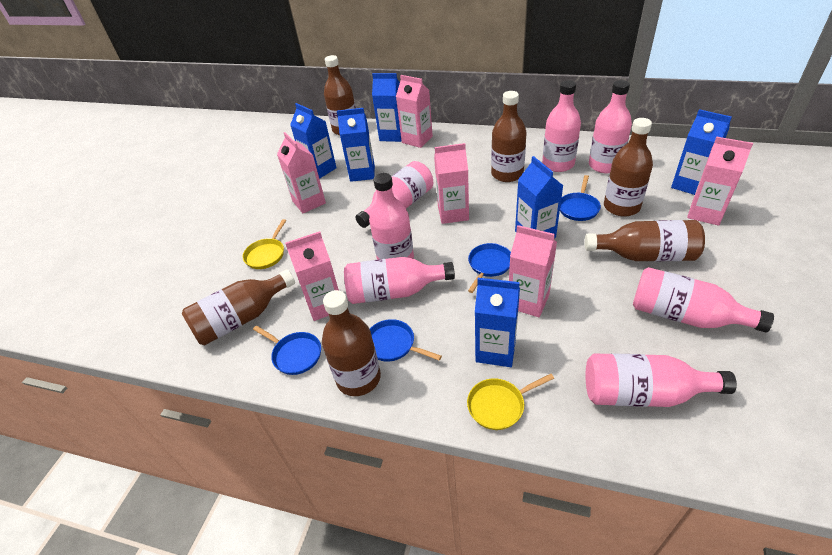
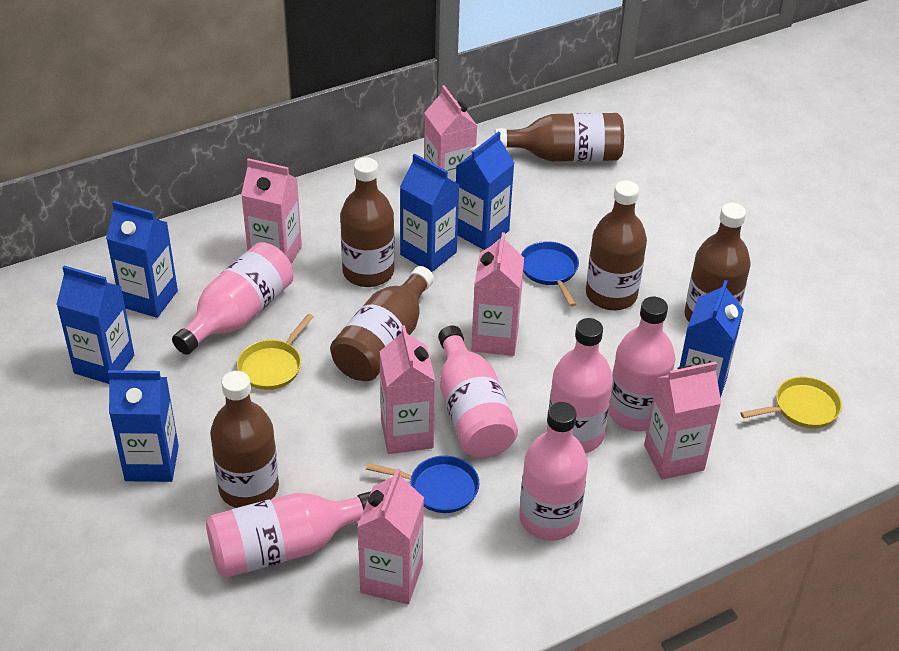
blue pan: [253,325,321,375] [370,319,442,362] [468,243,511,293] [560,175,601,221] = 4 -> [366,456,480,513] [521,241,579,307] = 2
pink bottle: [344,257,455,304] [355,161,433,228] [369,173,414,260] [542,80,581,172] [585,353,737,407] [589,80,632,173] [633,267,774,333] = 7 -> [172,242,294,355] [206,492,371,578] [438,326,518,458] [519,402,588,540] [547,318,613,453] [609,297,675,431] = 6

